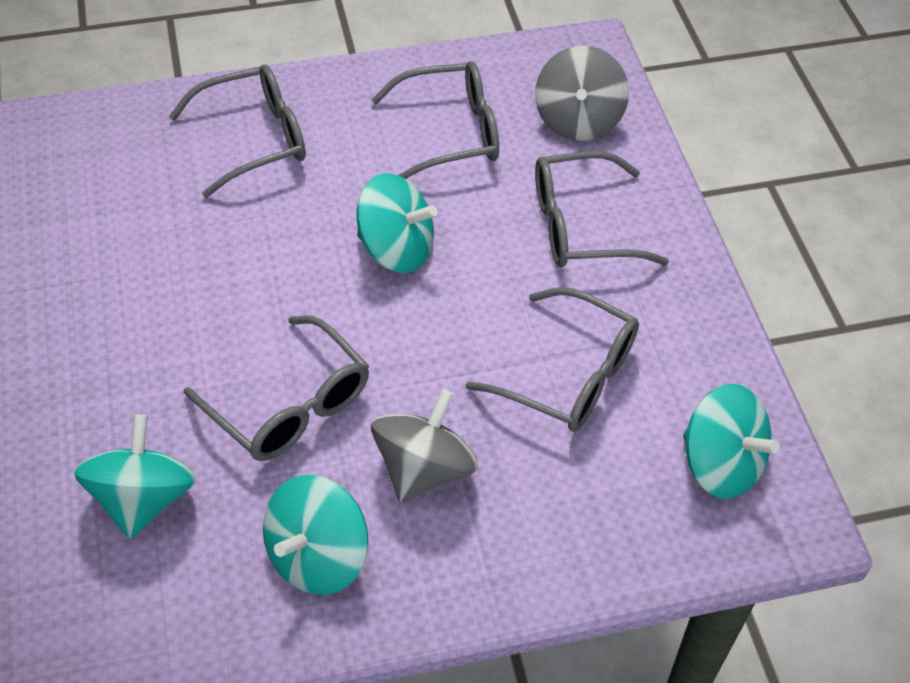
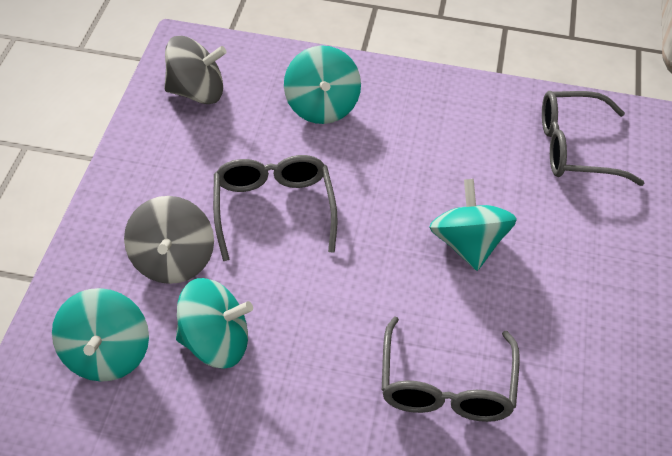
grey glasses: [169,64,306,198] [184,315,369,461] [371,61,499,179] [465,287,639,432] [535,151,669,267] = 5 -> [213,155,337,261] [382,316,520,422] [542,91,644,186] = 3

